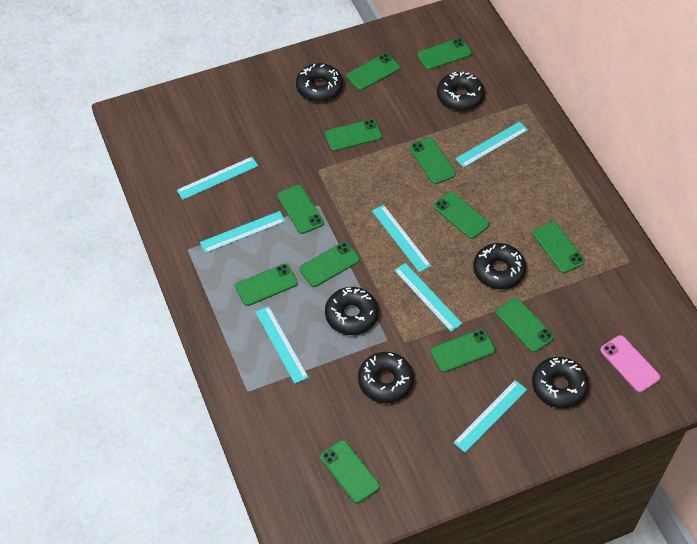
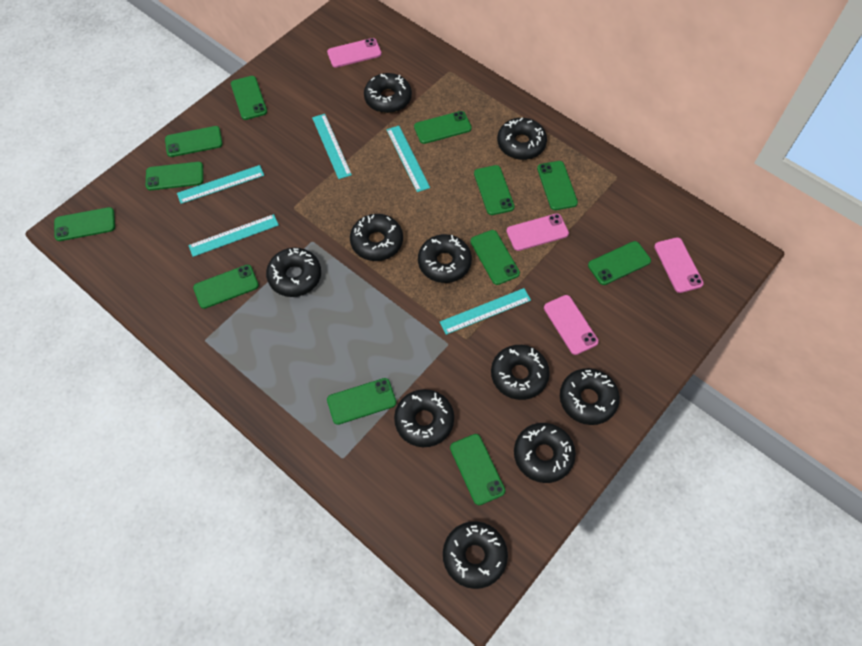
black donut: [296,63,343,102] [325,287,379,335] [358,352,414,403] [437,72,485,111] [473,243,526,289] [532,357,589,408] = 6 -> [266,247,321,297] [350,214,403,261] [364,73,412,113] [394,389,454,447] [418,234,472,283] [443,521,508,589] [491,345,550,400] [497,118,547,160] [514,423,576,483] [560,368,620,425] = 10
pink phone: [600,335,661,392] = 1 -> [327,38,382,68] [506,213,569,251] [544,295,599,355] [654,237,704,293] = 4
turquoise ruler: [177,157,258,200] [200,211,286,253] [255,306,309,384] [372,205,431,272] [394,263,462,332] [453,380,527,453] [455,122,528,168] = 7 -> [177,165,264,204] [188,214,279,257] [312,114,352,179] [386,126,430,192] [440,288,531,335] = 5

